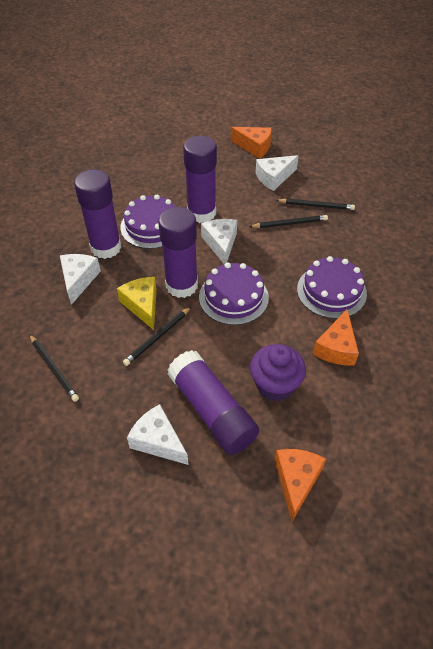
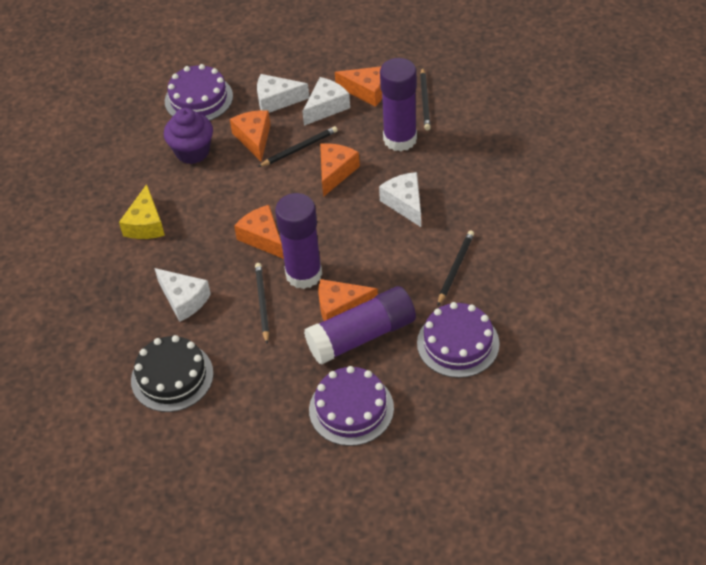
black cake: none = 0 -> [131,335,214,412] = 1
orange cheese: [231,127,272,159] [274,449,326,521] [313,309,359,366] = 3 -> [230,110,271,161] [234,205,284,259] [318,279,378,321] [320,143,360,197] [335,66,382,107] = 5
purple glue stick: [74,169,121,259] [158,207,198,298] [167,350,259,455] [183,136,217,223] = 4 -> [275,193,322,289] [304,286,416,365] [380,58,417,151] = 3

